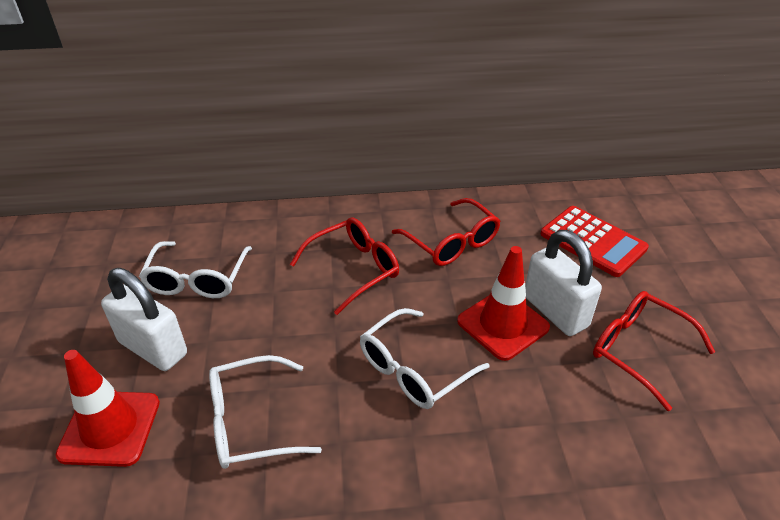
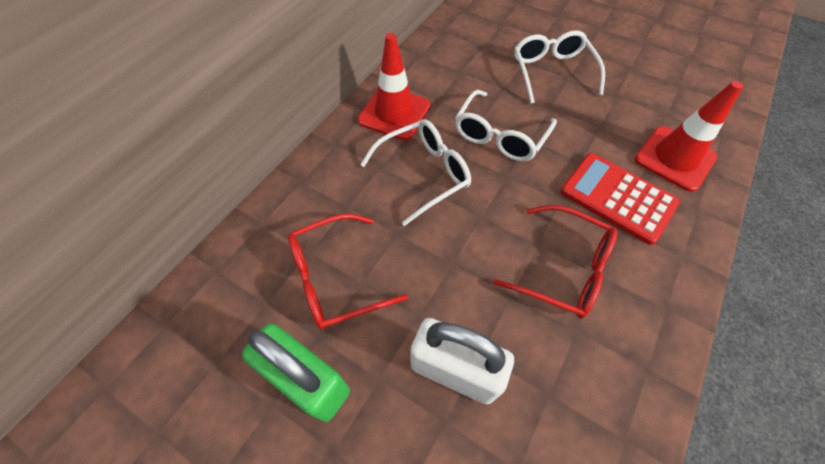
green padlock: none = 0 -> [242,324,350,422] = 1
red glasses: [290,217,399,315] [392,198,500,266] [593,291,715,412] = 3 -> [288,214,408,330] [493,205,618,319] = 2
white padlock: [101,268,187,371] [525,230,602,336] = 2 -> [410,318,514,404] = 1

